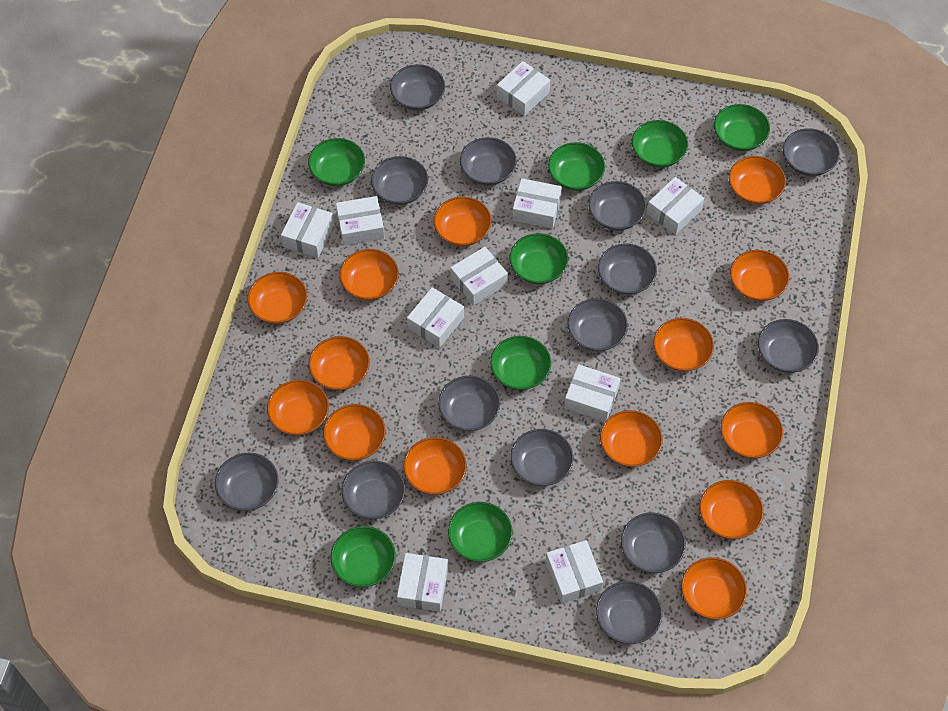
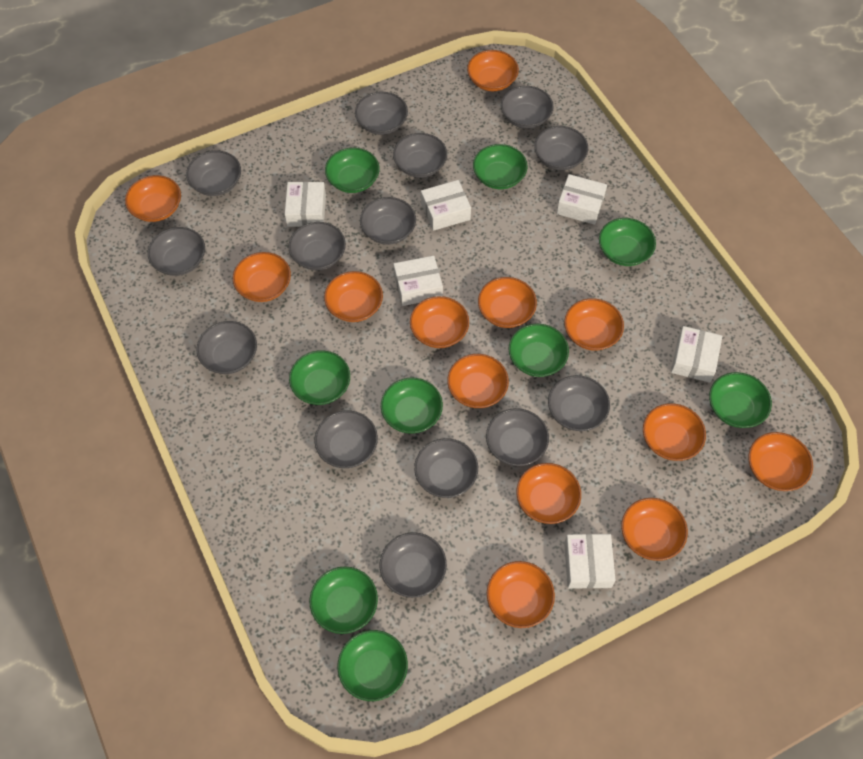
green bowl: [308,138,365,186] [330,526,396,587] [448,502,513,562] [490,336,551,390] [509,233,568,284] [548,142,605,191] [632,120,688,168] [714,104,770,151] = 8 -> [289,350,350,405] [310,566,378,634] [325,148,380,193] [337,630,408,701] [381,378,443,434] [473,144,528,189] [509,324,569,377] [599,218,656,266] [709,372,772,428] = 9
orange bowl: [247,272,307,324] [267,380,329,435] [309,336,370,390] [323,404,386,461] [339,249,399,300] [403,437,467,495] [433,197,492,246] [600,410,663,467] [653,318,714,372] [681,557,747,620] [699,480,764,539] [721,402,783,458] [729,156,786,205] [730,250,789,301] = 14 -> [125,175,181,222] [233,252,291,302] [324,271,383,322] [410,296,469,348] [447,354,509,408] [467,50,519,91] [478,277,537,328] [487,561,555,628] [516,463,581,524] [564,298,624,351] [621,498,688,561] [643,403,706,461] [749,432,813,491] = 13
white box: [281,202,334,258] [336,196,385,246] [397,553,448,612] [407,287,464,348] [450,247,508,306] [497,61,550,116] [512,178,562,229] [545,540,603,603] [564,364,620,422] [647,177,704,235] = 10 -> [285,182,326,227] [393,256,443,306] [421,180,471,231] [557,174,607,225] [564,534,616,589] [671,326,722,383] = 6

